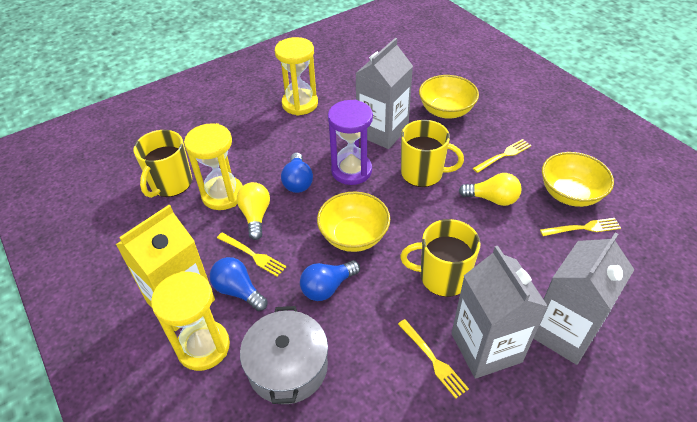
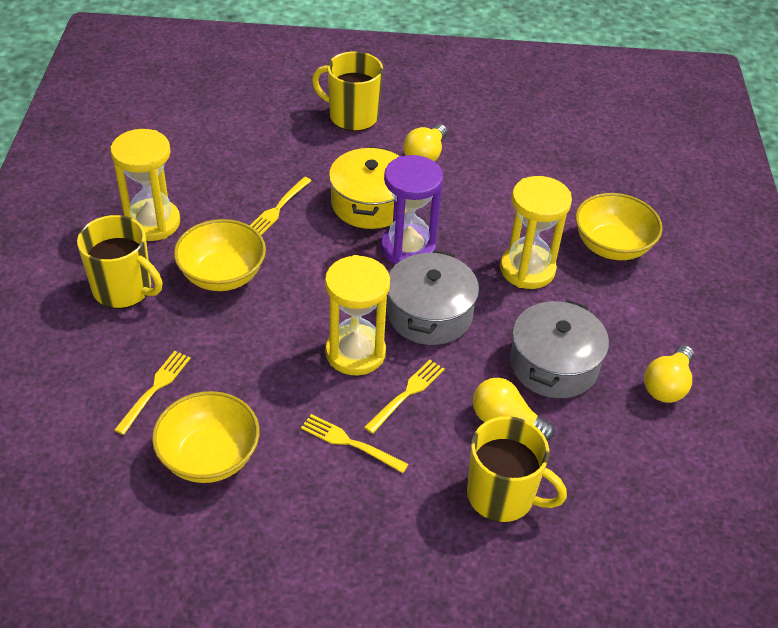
blue light bulb: [210,257,268,311] [281,153,313,193] [300,260,360,301] = 3 -> none = 0
grey carton: [355,38,413,149] [451,246,548,379] [533,232,634,365] = 3 -> none = 0
grey pot: [240,306,328,404] = 1 -> [387,250,479,345] [510,300,609,398] = 2
yellow carton: [116,205,215,331] = 1 -> none = 0
yellow light bulb: [237,182,270,240] [459,173,522,206] = 2 -> [403,124,447,162] [473,378,555,440] [644,345,694,403] = 3
yellow pot: none = 0 -> [329,147,407,229] = 1

